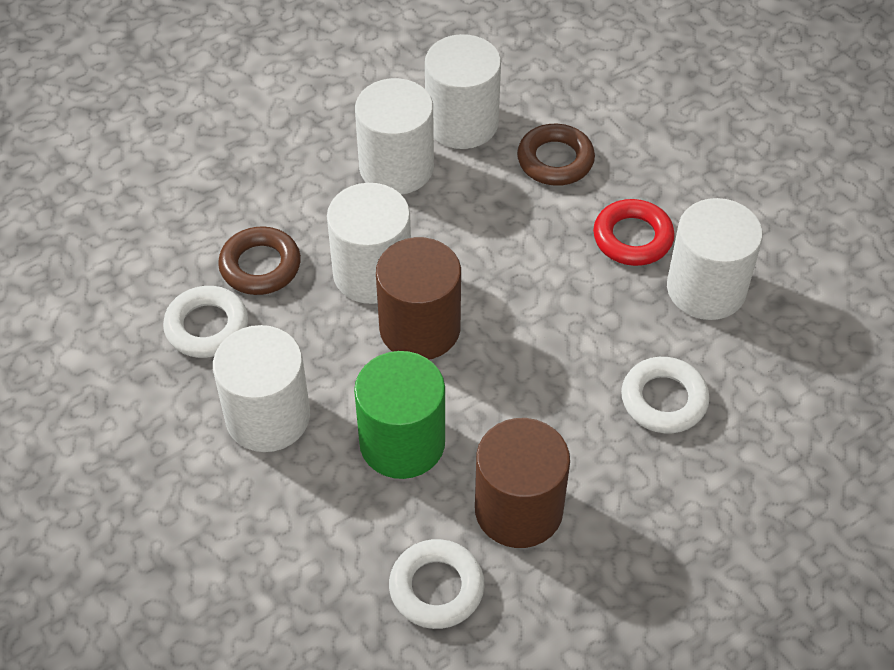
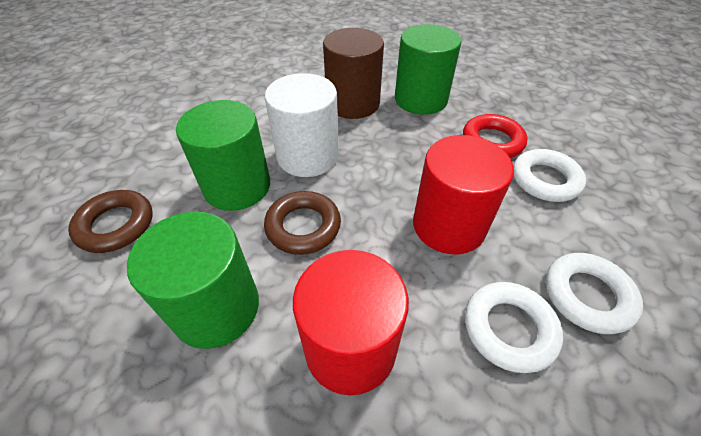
brown cylinder: [376,237,461,360] [475,418,570,548] = 2 -> [323,28,384,119] = 1
green cylinder: [354,351,445,479] = 1 -> [127,212,259,349] [176,100,270,211] [395,24,462,115] = 3
red cylinder: none = 0 -> [293,250,409,395] [413,135,514,254] = 2
white cylinder: [213,325,310,452] [327,183,411,304] [355,78,434,195] [425,34,501,149] [667,198,763,320] = 5 -> [265,73,339,177] = 1

